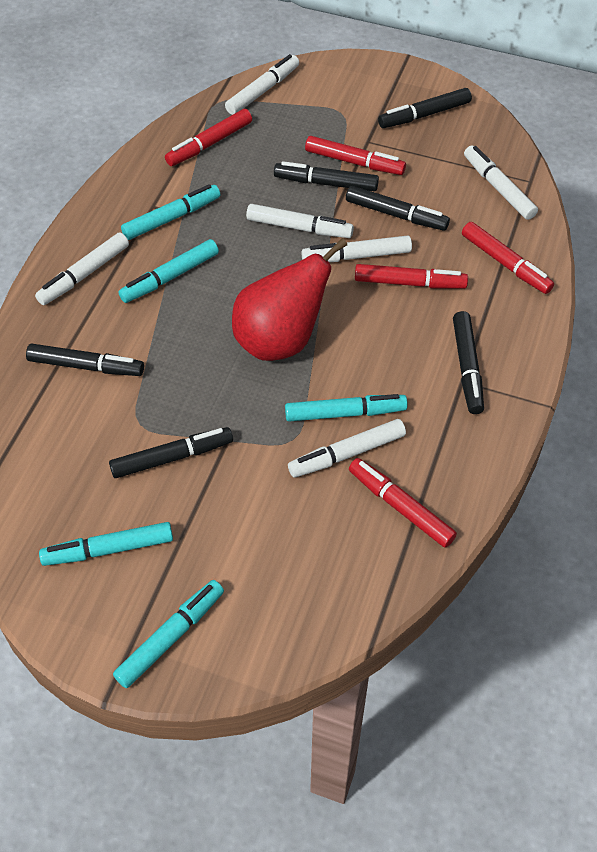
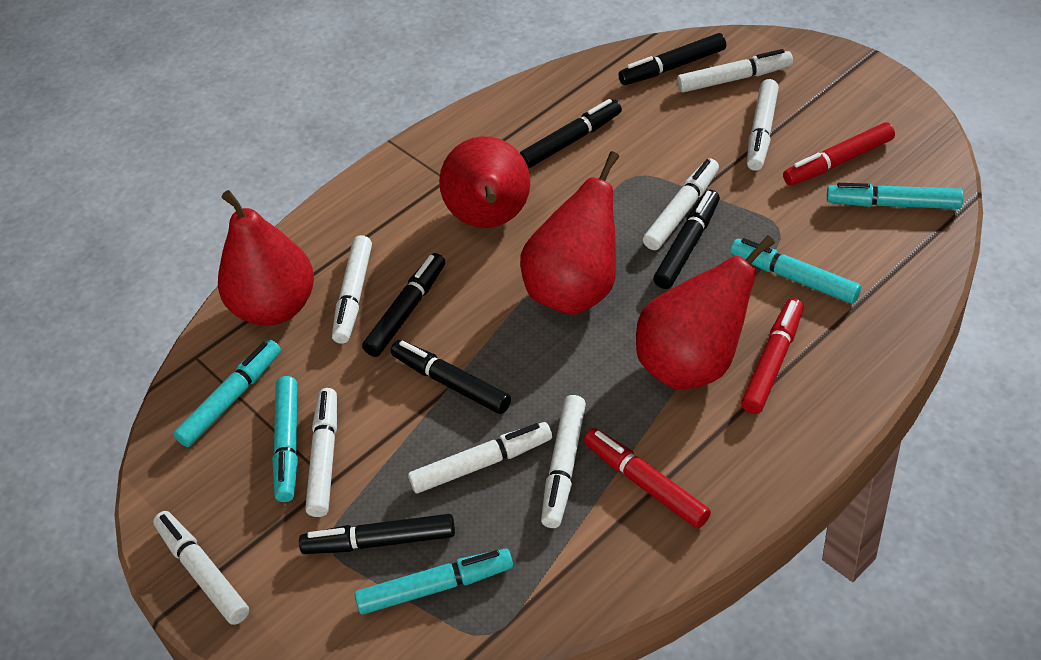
red marker: [165,109,252,166] [305,136,406,175] [349,458,457,547] [355,264,468,289] [462,222,554,294] = 5 -> [584,428,711,528] [741,298,804,414] [783,122,895,185] = 3
red pear: [232,238,347,361] = 1 -> [218,190,314,326] [439,136,530,228] [520,151,619,315] [636,235,775,389] = 4
white marker: [35,232,129,305] [225,54,299,115] [246,204,354,238] [288,419,406,477] [301,235,412,262] [464,145,538,220] = 6 -> [153,511,249,625] [305,388,337,517] [332,235,372,344] [408,422,552,493] [541,395,586,528] [643,158,719,250] [677,49,793,93] [747,79,779,171] = 8

